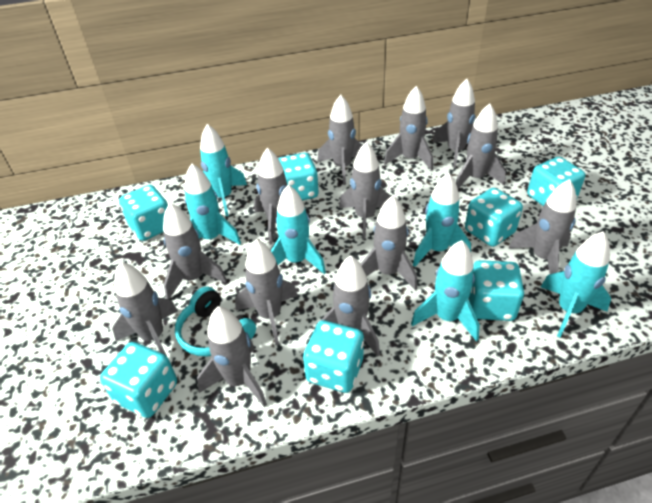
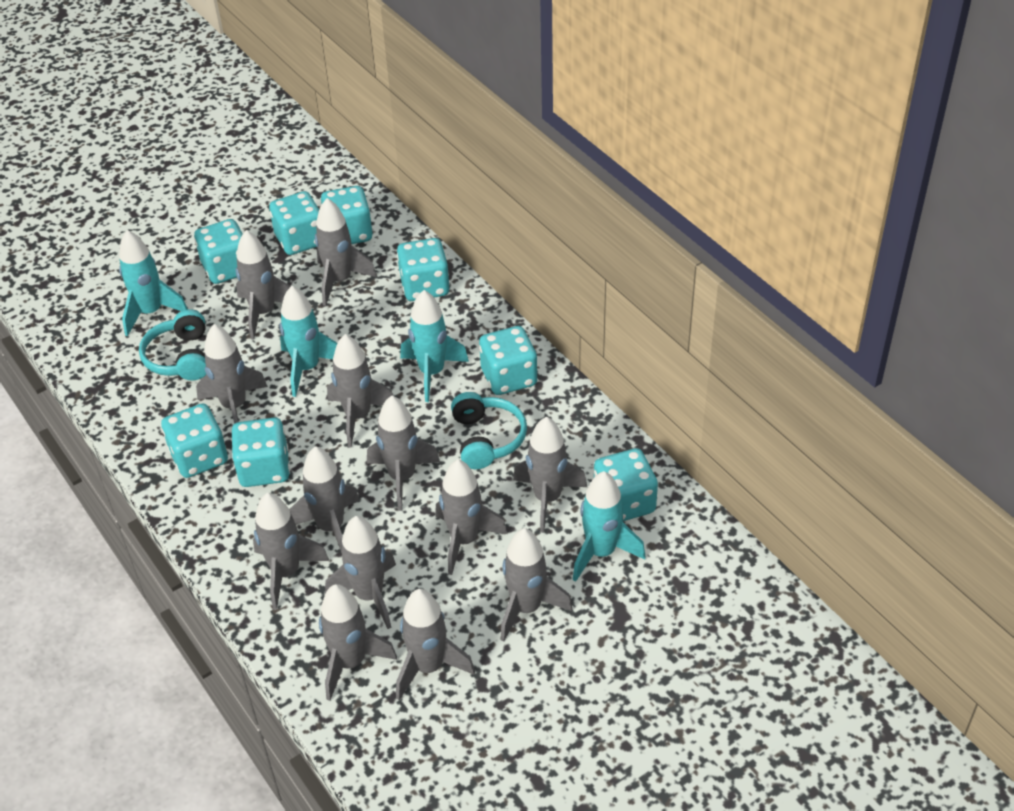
turquoise dice: [100,342,177,418] [119,185,168,241] [278,153,319,200] [303,320,364,393] [465,188,523,247] [469,260,524,321] [527,157,586,206] = 7 -> [161,404,228,478] [194,219,243,284] [232,417,290,487] [269,191,319,255] [321,186,373,244] [397,238,450,301] [479,326,537,395] [594,448,658,521] = 8
turquoise headphones: [175,286,256,356] = 1 -> [139,309,206,381] [451,392,527,469] = 2
turquoise rocket: [184,163,241,245] [200,124,247,216] [271,184,326,274] [411,240,480,342] [413,172,471,267] [541,231,611,338] = 6 -> [119,230,188,336] [279,286,337,397] [400,290,469,402] [573,471,646,582] = 4

